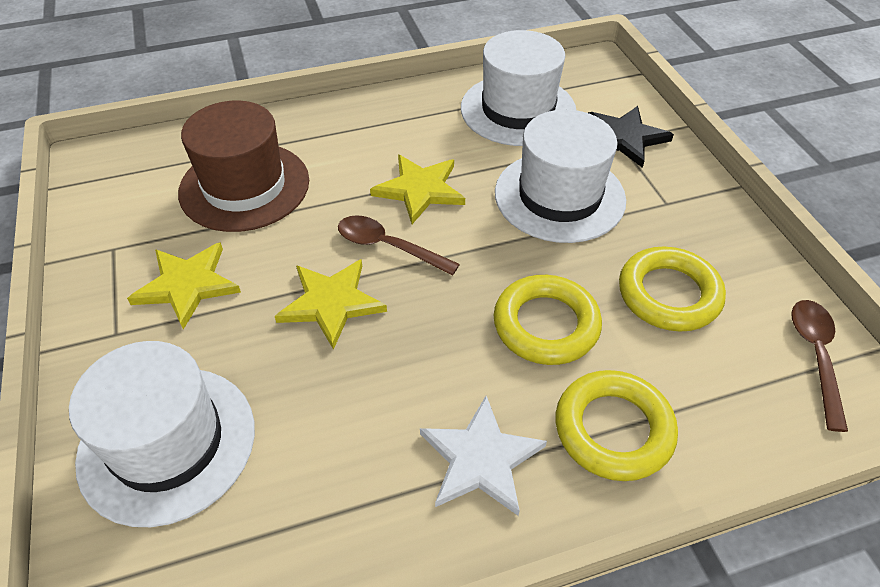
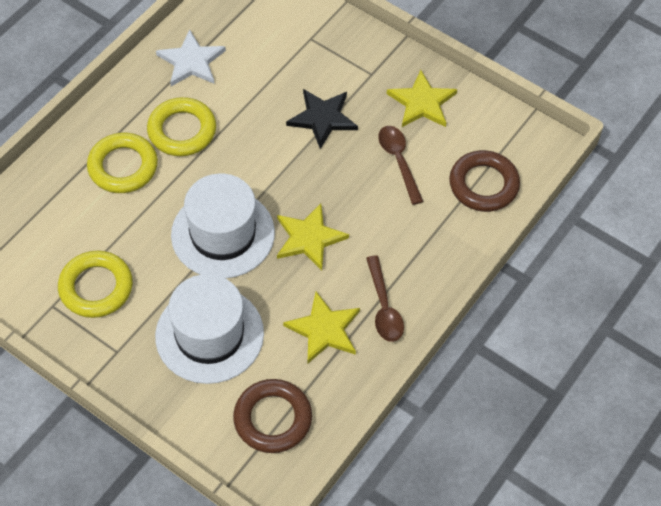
brown hat: [178,101,309,232] = 1 -> none = 0
brown ring: none = 0 -> [233,379,312,453] [449,150,520,212] = 2
white hat: [69,341,255,527] [461,30,576,146] [495,110,626,243] = 3 -> [155,274,264,384] [171,174,275,279] = 2

